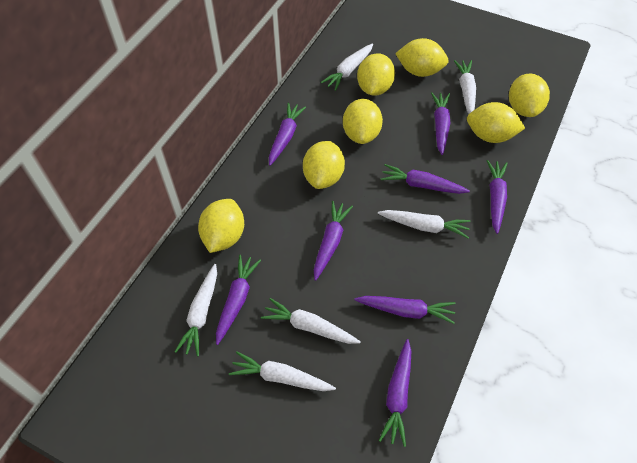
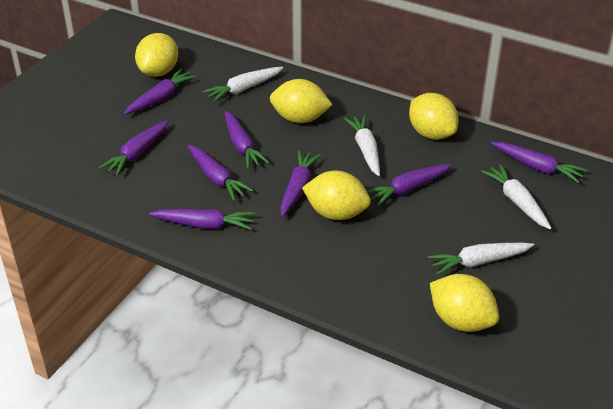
white carrot: [175,264,217,356] [229,351,336,391] [261,298,361,344] [321,43,373,91] [378,210,470,238] [454,60,476,114] = 6 -> [203,67,283,102] [344,115,380,176] [428,243,534,275] [481,164,552,230] = 4
yellow lemon: [198,199,244,253] [303,141,345,189] [343,99,383,144] [357,53,395,96] [395,38,449,77] [467,102,525,143] [509,74,550,117] = 7 -> [135,33,178,77] [270,79,332,123] [302,171,371,220] [409,93,458,139] [430,274,499,332] = 5

